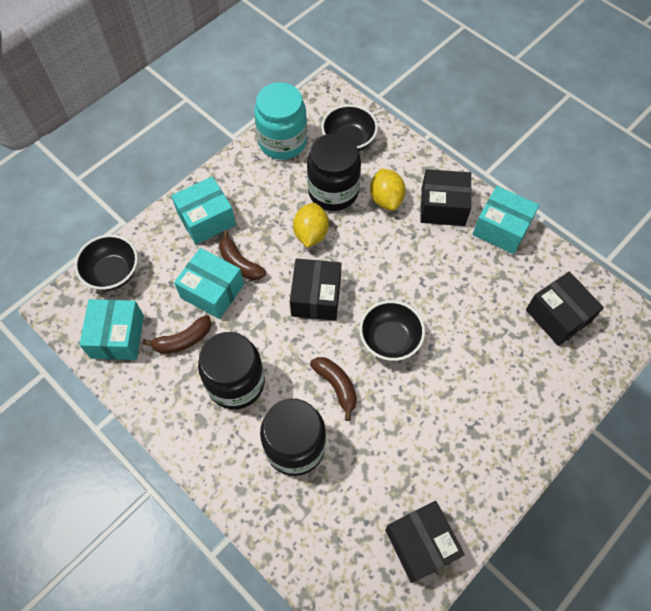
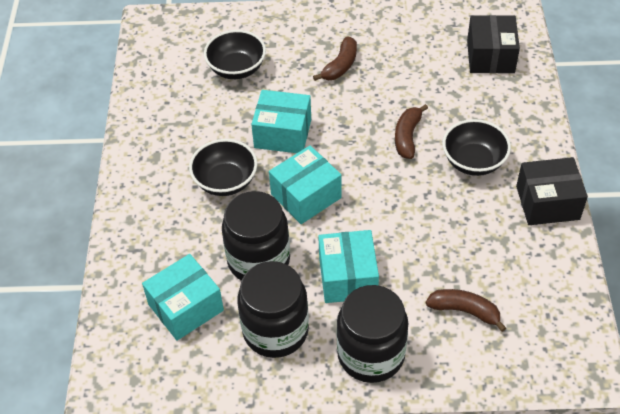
black box: [290,258,341,321] [385,501,465,583] [420,169,472,226] [526,271,604,346] = 4 -> [467,15,520,73] [516,157,588,225] = 2
turquoise jar: [254,82,307,160] = 1 -> none = 0
yellow lemon: [293,203,329,248] [370,169,405,210] = 2 -> none = 0

